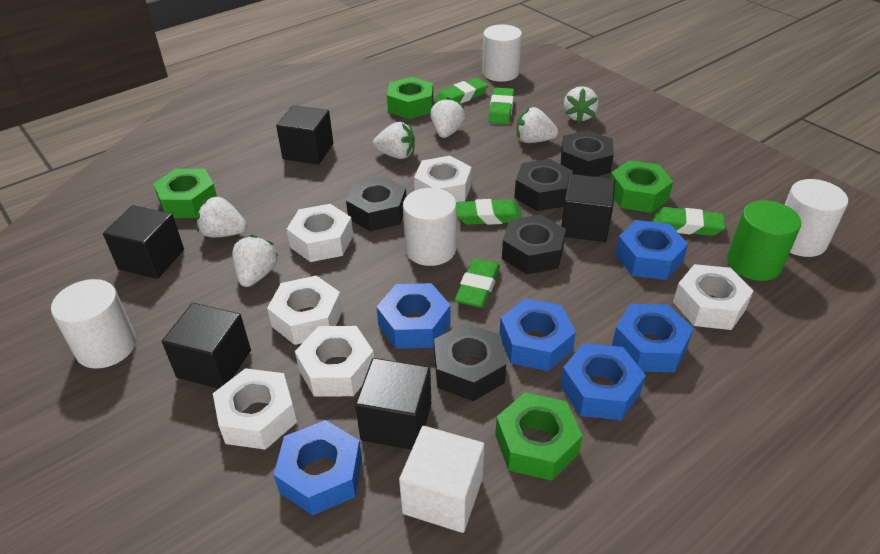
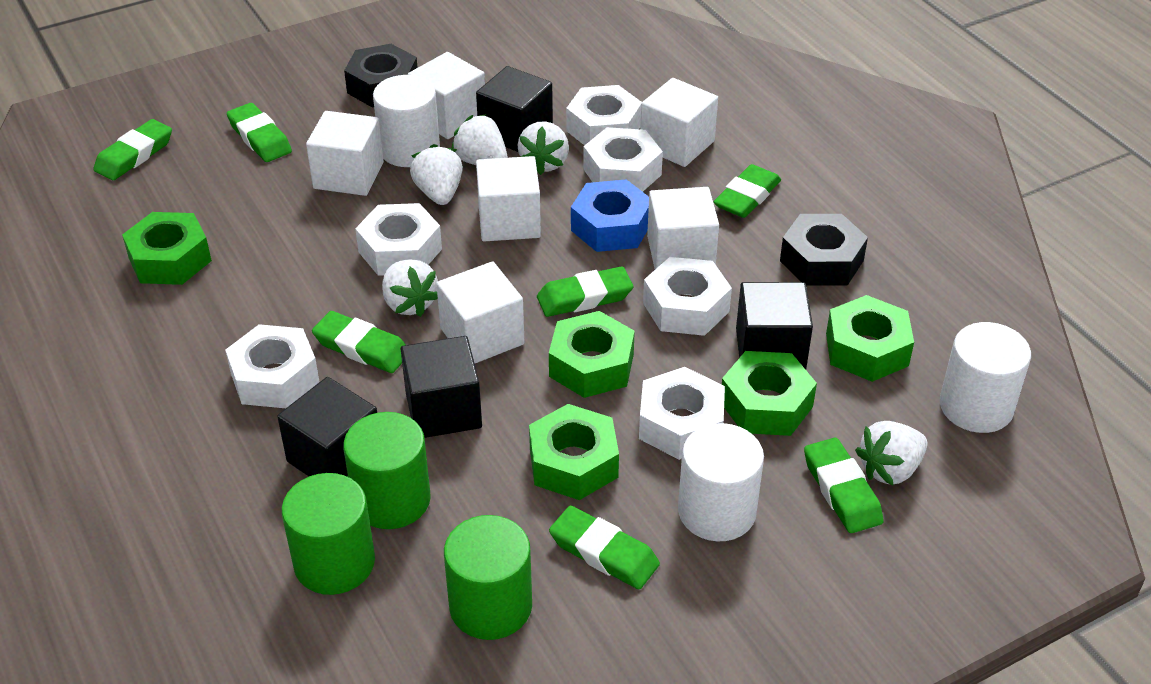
black cube: [103,205,184,279] [162,303,251,389] [276,105,333,165] [355,358,431,450] [562,174,615,242] = 5 -> [277,377,377,477] [401,336,482,438] [476,66,553,152] [736,282,813,369] = 4
black nut: [346,176,406,231] [434,323,506,401] [502,214,566,274] [514,159,573,211] [561,130,614,177] = 5 -> [344,44,418,108] [780,214,868,286] = 2
blue nut: [274,420,362,515] [377,283,451,349] [499,298,576,371] [560,343,646,420] [612,304,694,372] [615,220,688,280] = 6 -> [571,179,649,252] = 1
green cylinder: [727,200,801,281] = 1 -> [282,473,375,595] [343,412,431,529] [444,515,532,640] = 3
green eraser: [435,78,488,104] [455,258,500,308] [456,199,522,225] [488,88,514,124] [652,207,725,236] = 5 -> [93,119,172,180] [227,103,292,162] [312,311,406,373] [537,266,634,317] [549,506,660,589] [714,164,781,218] [804,438,884,533] = 7
green nut: [153,169,217,218] [387,77,433,119] [495,392,583,481] [610,160,673,213] = 4 -> [122,212,212,285] [529,404,619,500] [549,311,635,398] [722,351,817,436] [826,295,914,382] = 5
white cube: [399,426,484,533] = 1 -> [306,111,384,196] [408,52,485,139] [436,261,525,363] [476,156,541,241] [640,78,718,167] [647,187,719,269] = 6
white cylinder: [51,279,136,369] [403,188,457,266] [482,24,522,82] [785,179,848,257] = 4 -> [373,75,440,167] [678,423,764,541] [940,322,1031,433] = 3
white strawberry: [197,196,247,238] [232,235,279,287] [373,122,415,159] [430,97,465,138] [517,107,558,143] [564,86,599,123] = 6 -> [382,259,438,317] [410,144,463,205] [452,114,508,165] [517,121,569,175] [855,421,927,485] = 5

